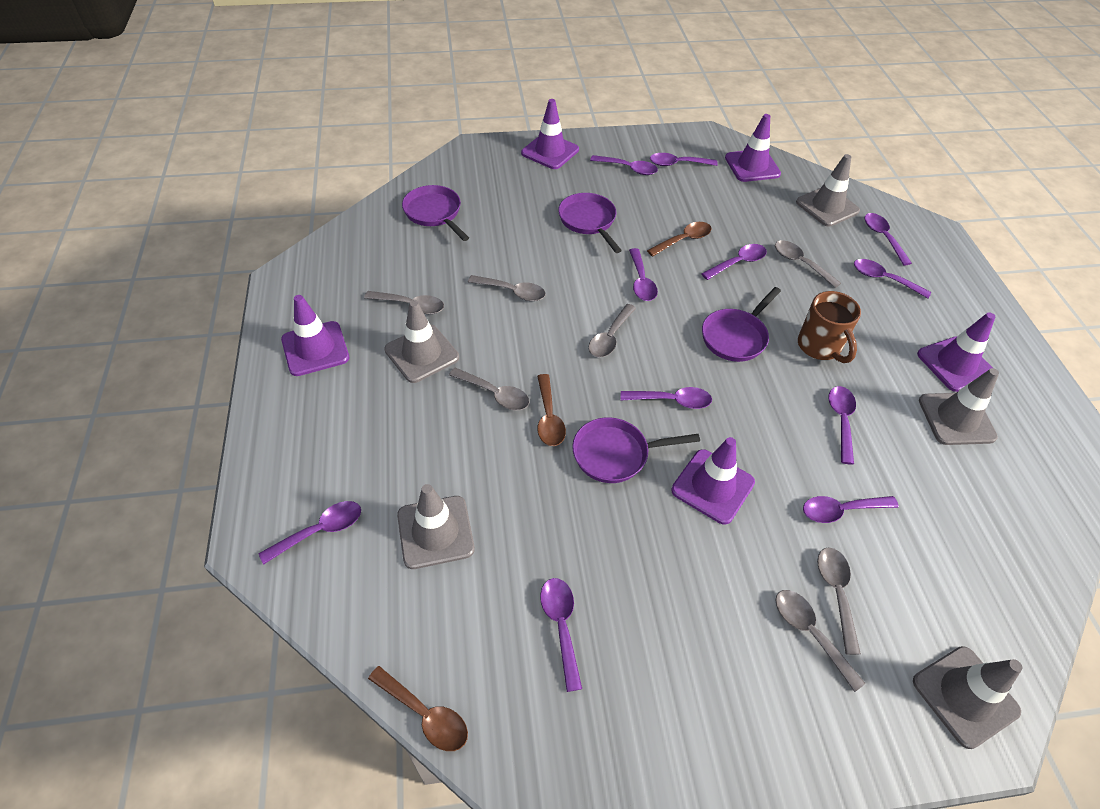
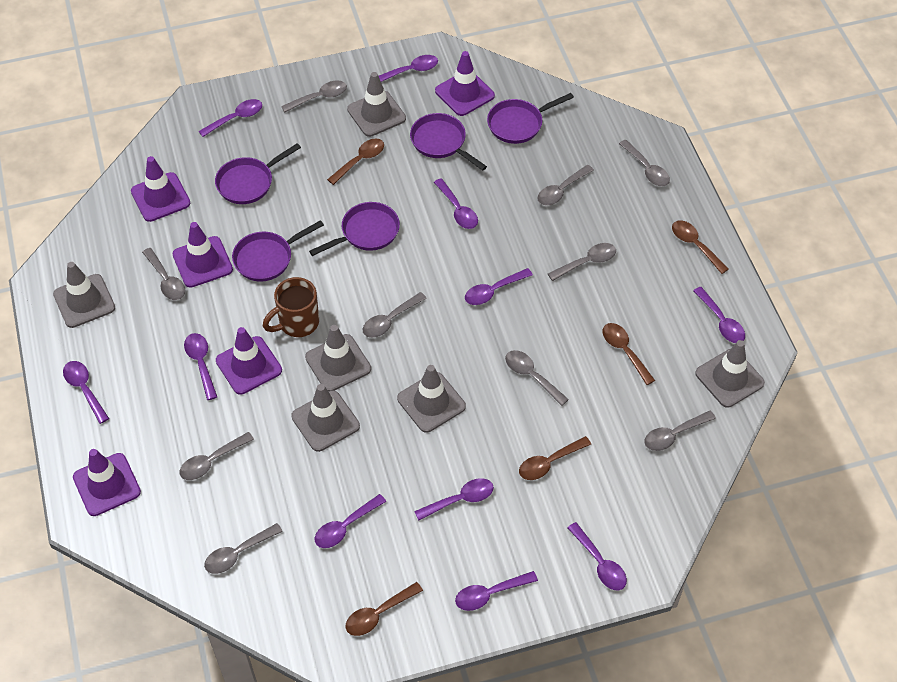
brown spoon: [368,666,468,751] [537,374,566,446] [647,222,712,257] = 3 -> [327,138,384,185] [346,582,423,636] [519,436,591,480] [603,323,655,385] [672,220,729,274] = 5
grey spoon: [364,291,444,314] [449,368,529,410] [468,275,546,301] [588,304,636,358] [775,240,841,288] [776,590,865,692] [817,547,861,655] = 7 -> [142,248,186,300] [179,432,254,480] [204,523,283,574] [281,80,347,112] [363,292,427,338] [505,350,569,406] [537,165,594,206] [548,243,616,281] [619,140,670,186] [644,411,716,451] = 10
grey traffic cone: [385,300,459,383] [397,484,475,569] [796,154,860,227] [913,646,1022,749] [919,368,999,445] = 5 -> [53,262,115,328] [291,384,360,452] [305,325,371,391] [347,72,406,137] [397,365,466,433] [695,340,765,408] = 6
purple pan: [402,185,469,241] [558,193,622,253] [572,417,700,483] [702,287,781,362] = 4 -> [215,143,301,204] [232,220,324,282] [309,202,400,256] [410,113,487,171] [487,93,574,144] = 5

